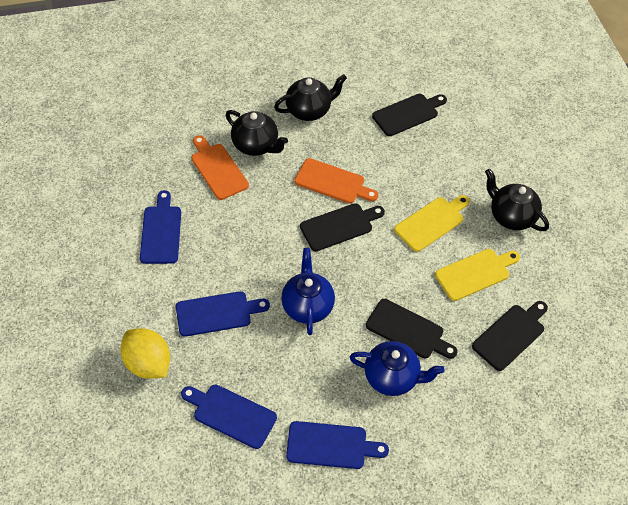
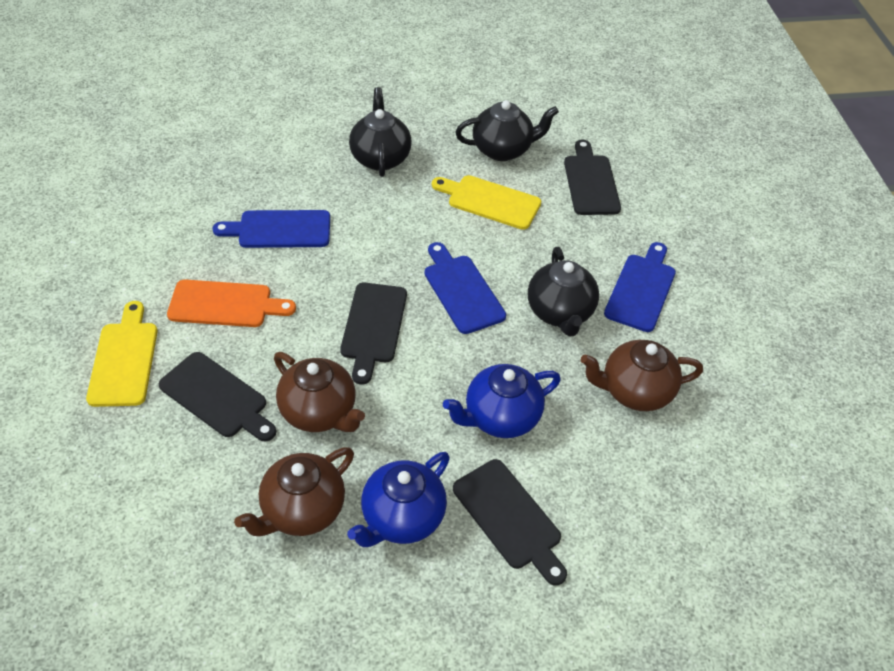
blue cutting board: [140,190,181,264] [176,291,270,337] [181,385,277,449] [286,421,389,469] = 4 -> [213,210,330,248] [425,242,506,334] [604,242,676,332] = 3
brown teapot: none = 0 -> [234,447,354,536] [274,352,365,432] [581,340,703,411] = 3
orange cutting board: [191,135,249,200] [294,158,378,204] = 2 -> [167,279,296,327] = 1
yellow lemon: [120,328,170,379] = 1 -> none = 0

